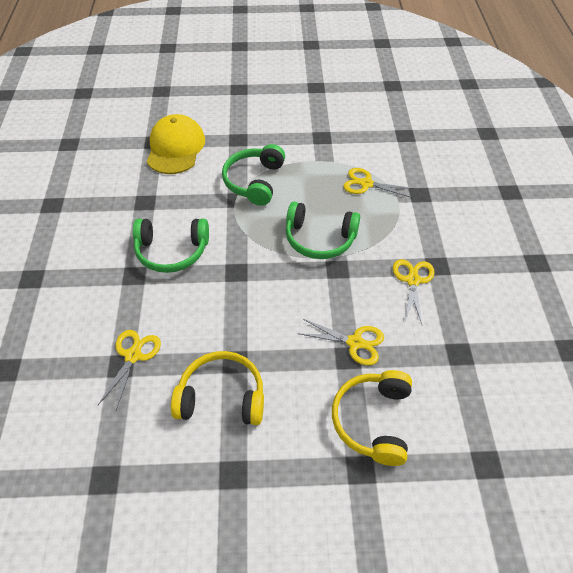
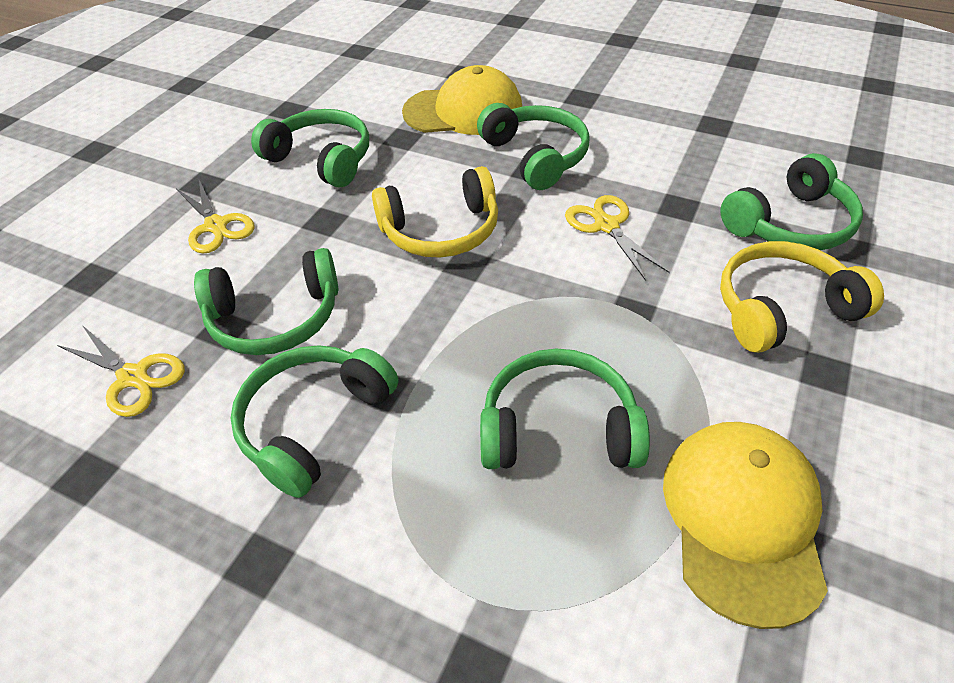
green headphones: [133,219,209,273] [222,144,285,206] [286,202,360,259] = 3 -> [194,248,338,355] [230,345,398,498] [251,109,369,188] [477,103,590,190] [480,349,650,469] [720,153,863,250] = 6
yellow cap: [147,114,205,174] = 1 -> [402,65,522,135] [663,422,828,629] = 2
yellow scissors: [98,330,161,410] [297,319,384,365] [343,168,415,198] [393,259,434,324] = 4 -> [57,325,185,417] [176,180,255,254] [565,195,670,281] = 3

